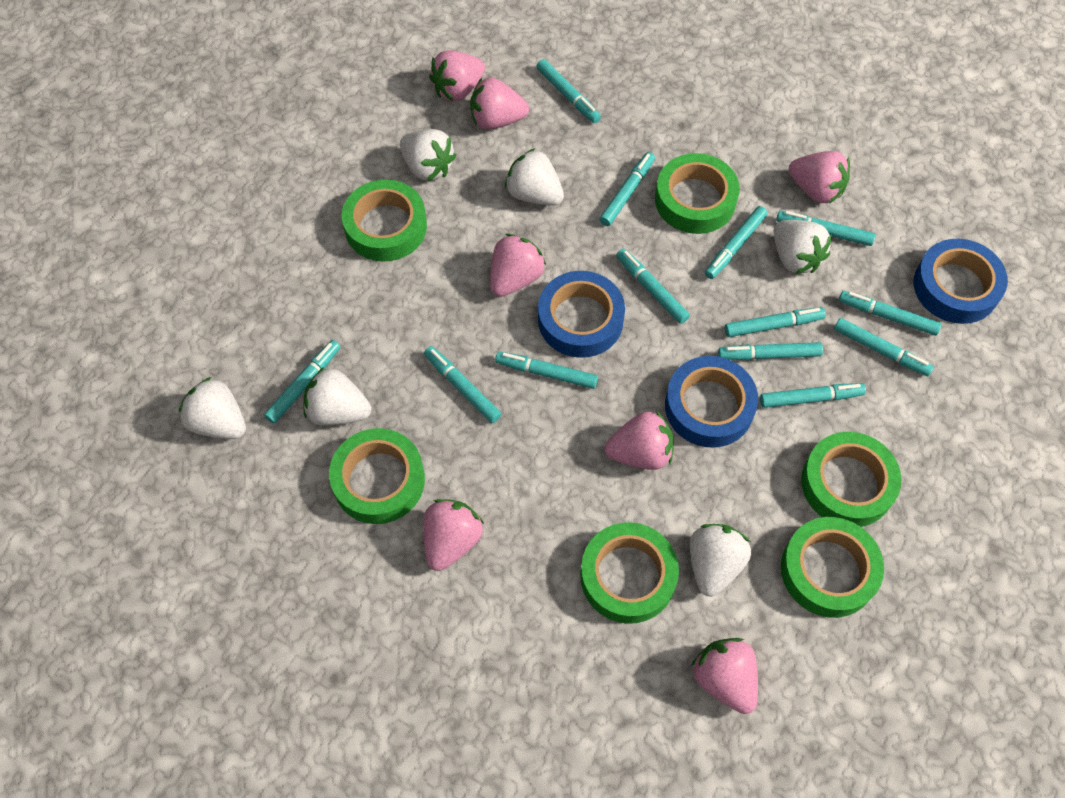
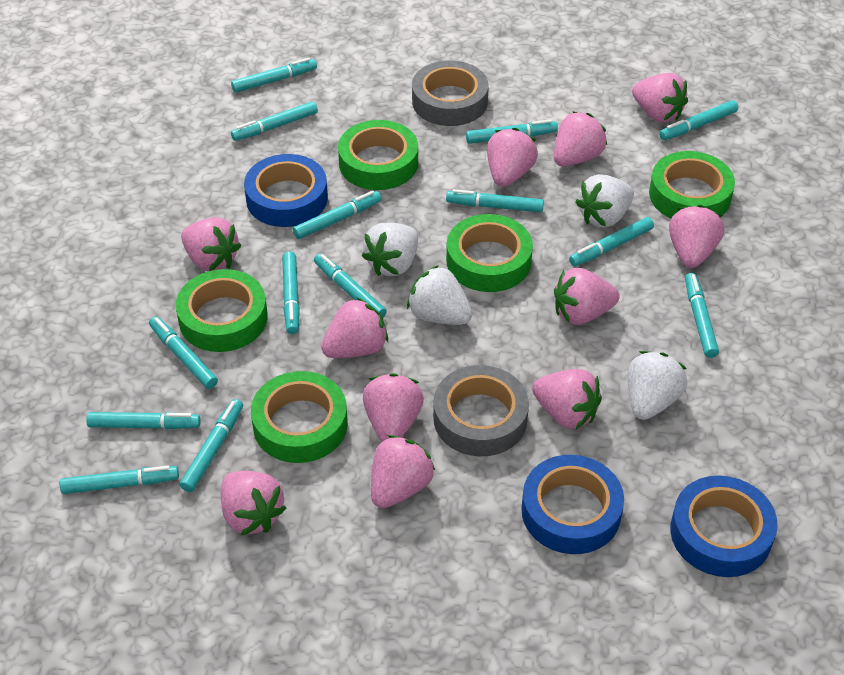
green tape: [329,428,425,524] [342,180,427,262] [580,522,679,624] [655,153,740,234] [781,517,884,618] [801,432,901,527] = 6 -> [176,269,268,352] [251,371,348,463] [338,120,418,190] [446,214,533,292] [649,151,735,219] = 5
grey tape: none = 0 -> [412,60,489,126] [433,365,529,456] = 2
pink strawberry: [423,499,484,571] [429,50,485,102] [470,78,529,130] [490,234,546,297] [604,410,674,470] [691,638,758,714] [789,151,850,204] = 7 -> [181,217,241,271] [221,471,286,535] [321,297,388,358] [363,373,424,442] [371,435,435,508] [487,128,538,187] [532,369,602,429] [554,111,607,166] [554,268,620,325] [632,73,688,123] [669,205,724,268] = 11
turquoise marker: [264,340,341,424] [424,346,501,423] [495,351,598,389] [536,59,601,123] [599,152,655,226] [616,249,690,324] [705,206,767,279] [718,342,823,360] [725,307,826,337] [760,383,866,408] [776,211,876,246] [834,318,934,376] [839,291,941,336] = 13 -> [60,466,179,494] [86,412,201,429] [149,316,218,389] [180,399,243,492] [231,58,317,93] [231,102,318,141] [282,251,300,334] [293,191,382,239] [314,253,387,318] [446,189,544,212] [466,119,558,144] [569,217,654,266] [659,100,738,140] [685,273,719,358] = 14
white strawberry: [179,377,246,439] [304,367,372,425] [400,129,456,181] [505,148,564,206] [690,524,751,597] [774,220,832,274] = 6 -> [361,223,418,276] [407,265,472,325] [575,174,634,228] [628,351,687,420] = 4

